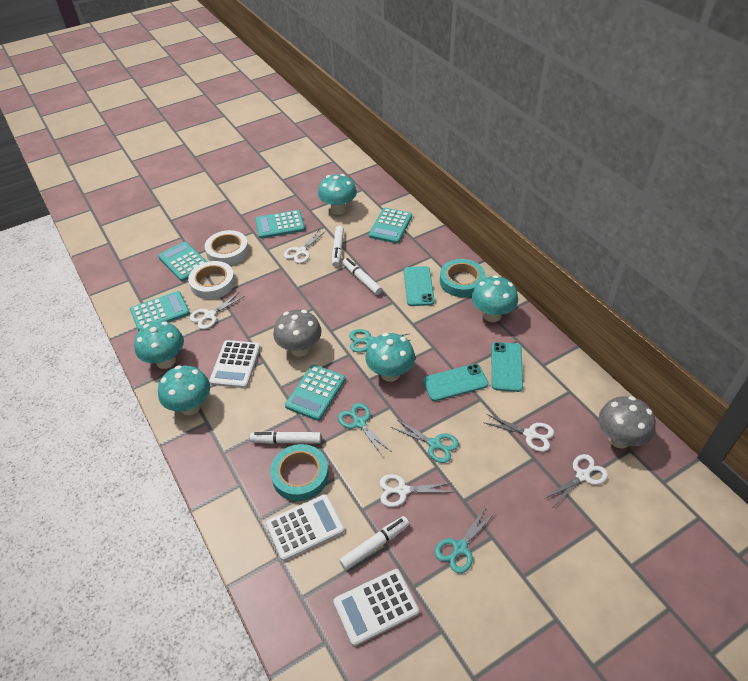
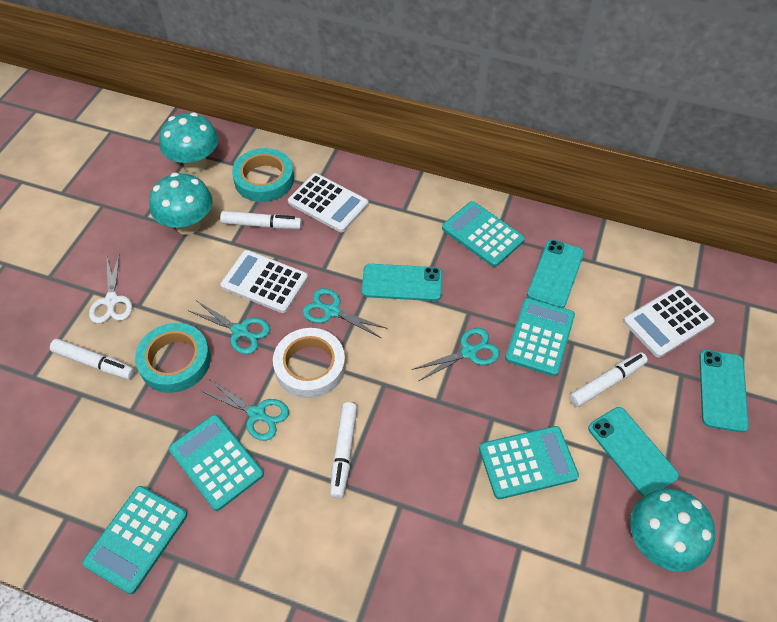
grey mushroom: [273,309,322,357] [599,396,656,449] = 2 -> none = 0
turquoise mushroom: [134,321,184,369] [158,365,210,415] [318,174,357,215] [365,333,415,382] [471,275,518,322] = 5 -> [149,172,212,235] [159,113,218,173] [630,489,715,572] = 3
turquoise phone: [404,266,435,306] [423,364,489,401] [492,342,523,392] = 3 -> [362,264,442,301] [527,239,584,308] [588,407,679,496] [699,350,749,432] = 4
white scissors: [189,292,245,330] [284,231,326,263] [380,474,454,507] [485,414,554,452] [544,454,608,507] = 5 -> [89,253,132,324] = 1
white tape: [188,261,235,299] [205,230,249,265] = 2 -> [273,328,346,398] = 1

